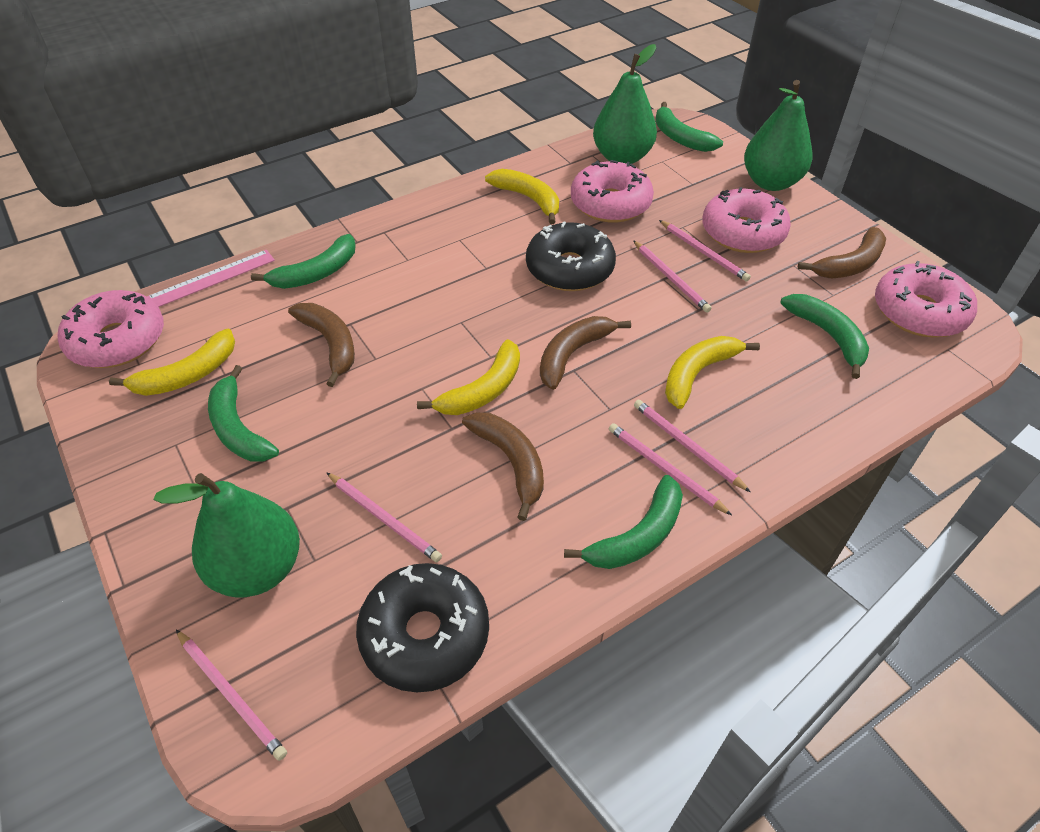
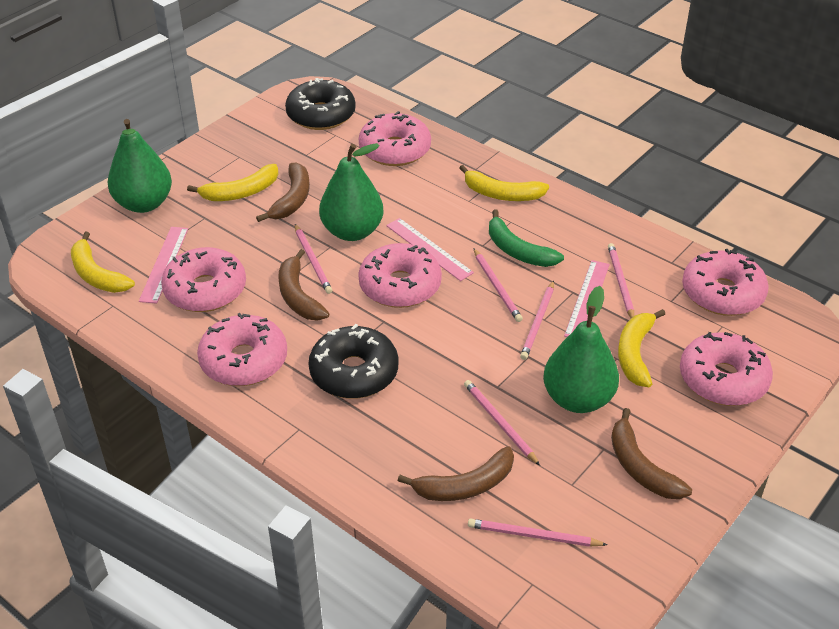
green banana: [208,365,279,462] [251,234,356,289] [564,475,683,569] [655,102,723,152] [780,294,869,379] = 5 -> [489,210,564,267] = 1
pink donut: [58,290,164,368] [571,160,654,223] [702,187,791,253] [875,261,977,337] = 4 -> [161,247,246,312] [197,313,287,386] [358,243,442,308] [359,111,431,166] [680,332,773,406] [682,249,769,316] = 6
pink ruler: [147,250,275,307] = 1 -> [139,227,188,304] [386,218,474,281] [564,260,610,337] = 3

